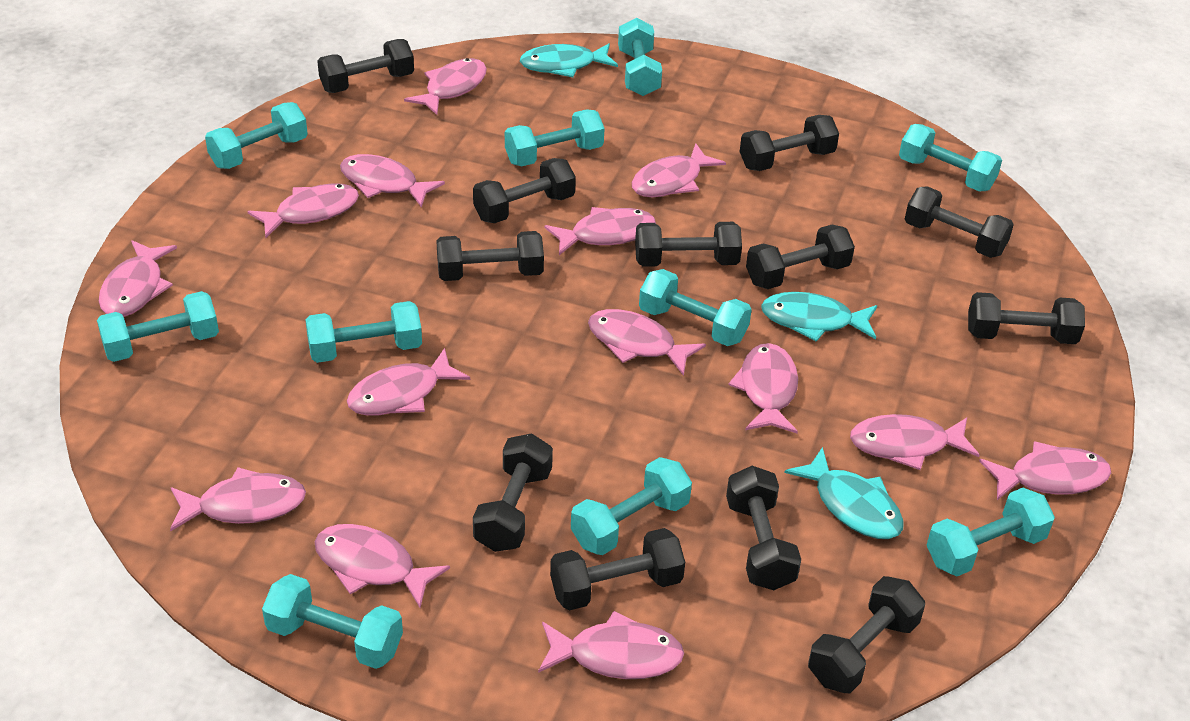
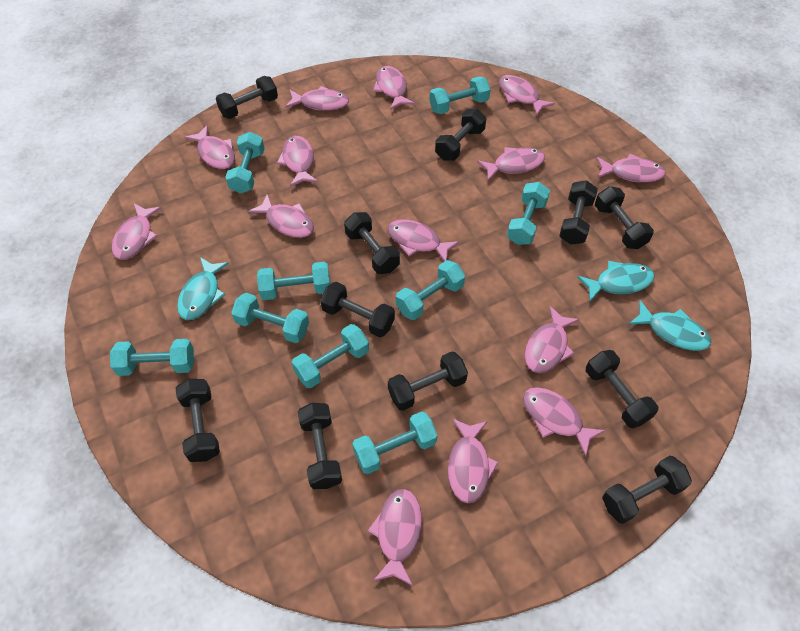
black dumbbell: [317,39,414,93] [436,231,544,281] [473,158,576,223] [473,433,553,552] [550,528,685,610] [635,222,742,267] [726,466,801,590] [740,115,839,171] [746,225,855,289] [808,576,925,693] [905,186,1014,258] [968,292,1085,344] = 12 -> [175,379,220,462] [216,76,278,119] [298,403,342,489] [320,282,395,337] [344,212,400,274] [388,352,468,411] [435,109,486,161] [559,180,598,245] [586,350,658,428] [595,186,654,249] [602,456,692,524] = 11
turquoise dumbbell: [97,291,219,362] [205,102,308,169] [262,574,403,669] [305,301,422,363] [505,109,605,166] [571,457,692,555] [618,18,662,96] [639,269,752,346] [899,124,1002,191] [926,488,1055,576] = 10 -> [110,339,194,376] [225,132,265,193] [231,293,309,343] [257,262,330,300] [292,324,369,388] [352,411,437,474] [396,260,465,320] [429,76,491,114] [507,182,550,245] = 9

